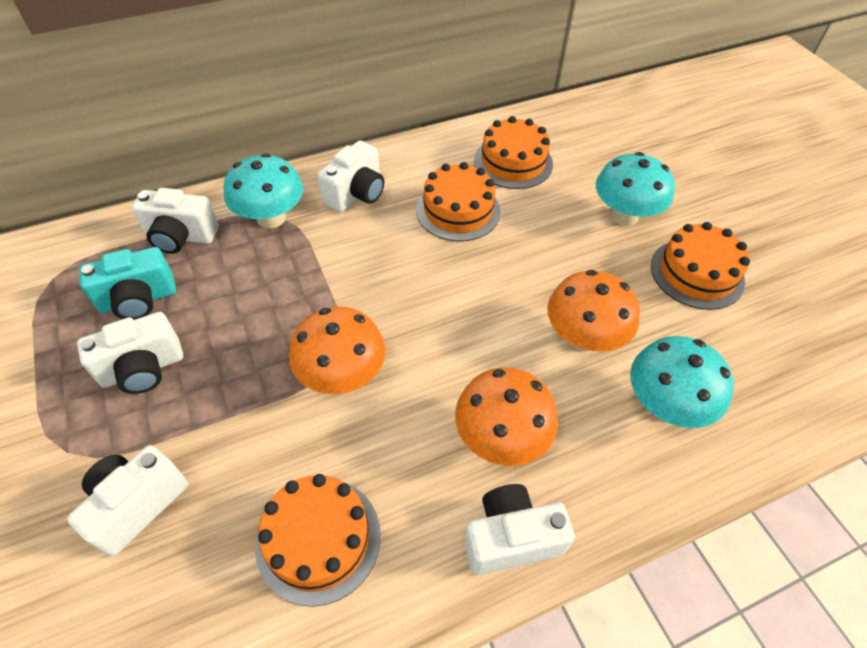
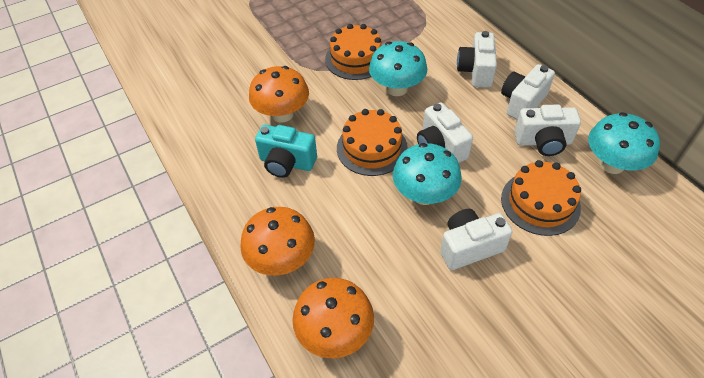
orange cake: [255,474,381,607] [416,162,501,241] [474,116,553,189] [651,222,750,310] = 4 -> [325,24,382,80] [337,109,408,176] [501,160,581,236] = 3

